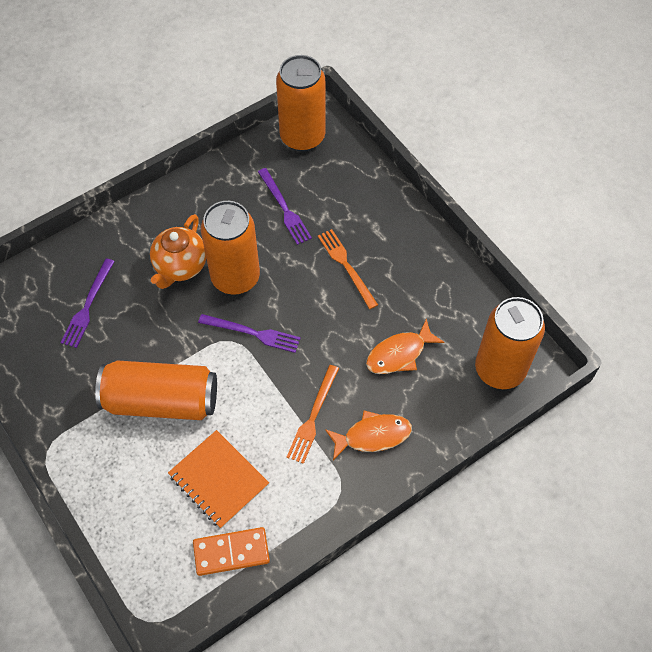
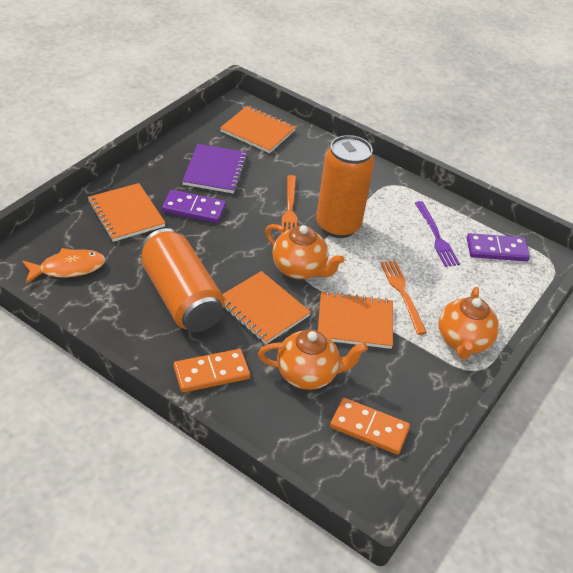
orange can: [95,361,217,420] [201,201,260,295] [276,55,325,151] [475,297,545,389] = 4 -> [140,228,224,332] [316,135,374,238] = 2
orange domino: [193,527,270,576] = 1 -> [174,349,250,393] [330,398,410,455] = 2
orange fish: [325,411,412,460] [366,319,445,374] = 2 -> [22,248,105,284] = 1
orange notebook: [168,430,269,528] = 1 -> [88,183,166,242] [220,106,296,153] [222,271,311,344] [318,291,393,349] = 4
orange teapot: [150,214,206,289] = 1 -> [258,329,368,390] [265,224,345,279] [438,287,499,360] = 3
purple domino: none = 0 -> [162,190,226,223] [467,233,530,261] = 2
purple fork: [60,258,115,348] [198,314,301,353] [258,168,312,245] = 3 -> [415,201,460,267] = 1
purple notebook: none = 0 -> [182,144,248,194] = 1

